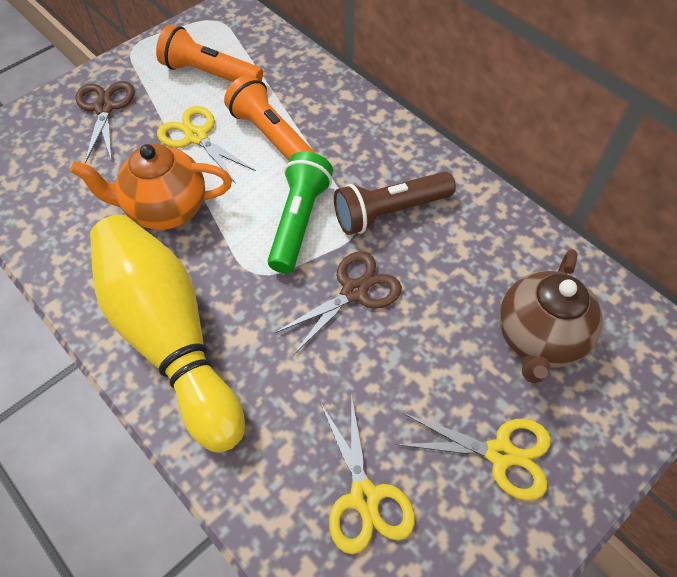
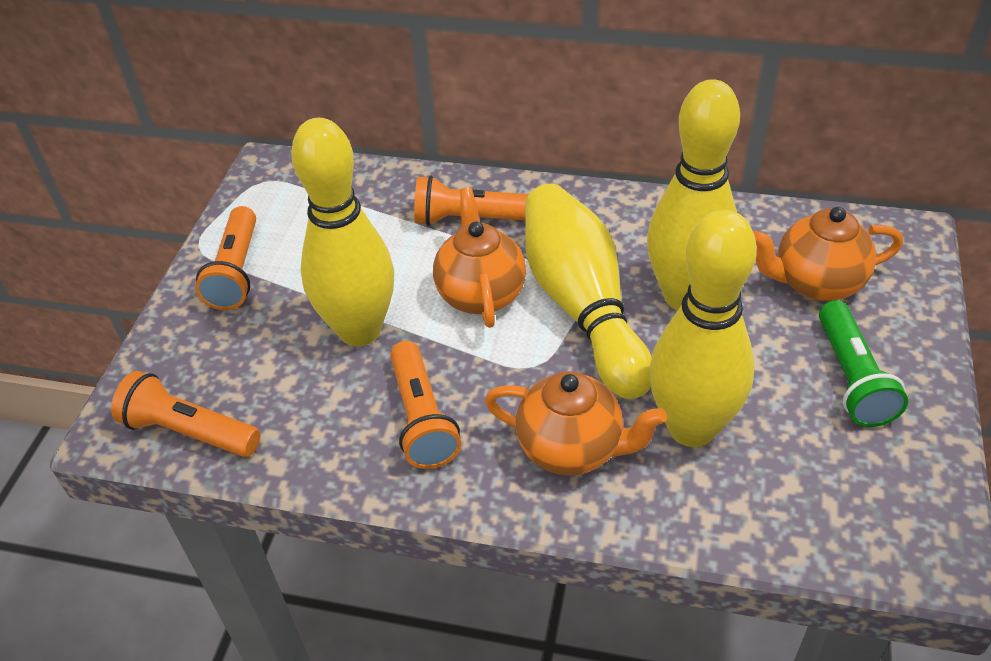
brown flashlight: [334,172,456,235] = 1 -> none = 0
brown scissors: [76,81,135,163] [275,251,402,354] = 2 -> none = 0
brown teapot: [499,249,603,384] = 1 -> none = 0
orange flashlight: [156,25,263,82] [224,75,315,161] = 2 -> [111,371,260,457] [195,206,256,310] [390,341,461,469] [414,176,529,226] = 4
orange teapot: [70,144,232,230] = 1 -> [433,187,526,328] [485,371,667,476] [753,207,903,301] = 3
yellow bowling pin: [90,215,245,453] = 1 -> [291,118,394,346] [525,184,652,399] [647,79,740,310] [649,210,757,447] = 4
yellow scissors: [157,106,256,184] [320,394,415,554] [395,413,551,501] = 3 -> none = 0

